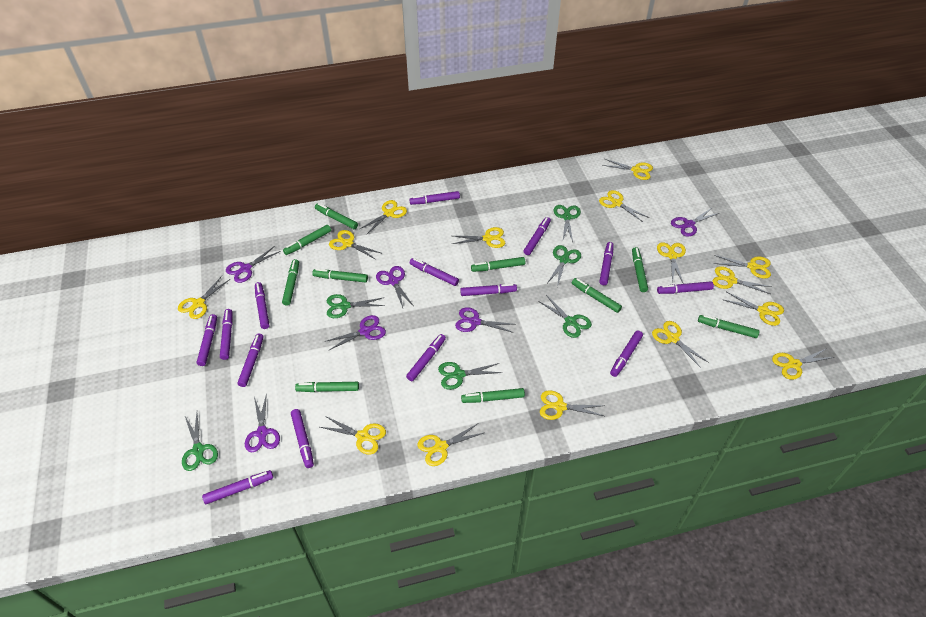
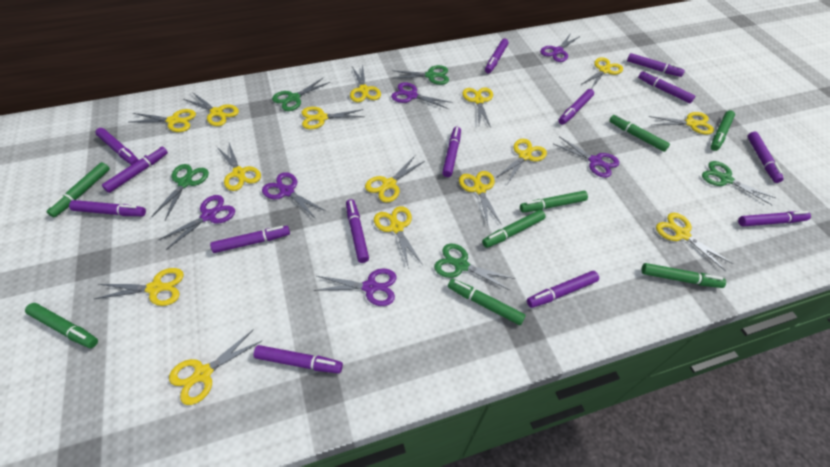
green marker: [282,259,299,306] [283,225,331,255] [295,382,359,392] [312,269,368,283] [315,203,358,229] [461,388,525,403] [471,257,525,272] [572,278,622,313] [632,247,648,292] [698,315,759,338] = 10 -> [25,303,98,348] [46,162,110,217] [448,279,526,325] [482,210,546,248] [520,191,588,213] [609,115,670,152] [642,263,726,288] [711,110,735,151] = 8
green scissors: [182,413,218,471] [327,294,385,318] [438,362,502,390] [538,295,592,338] [548,245,581,287] [554,205,581,242] = 6 -> [151,164,209,220] [272,78,330,111] [392,65,449,85] [434,243,515,291] [702,161,776,205] = 5

